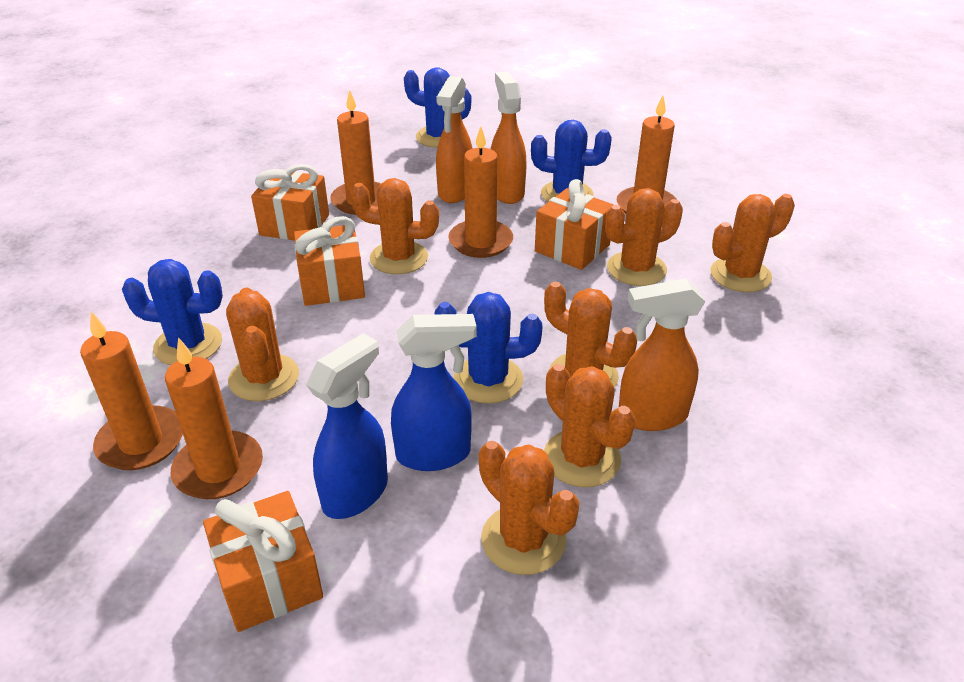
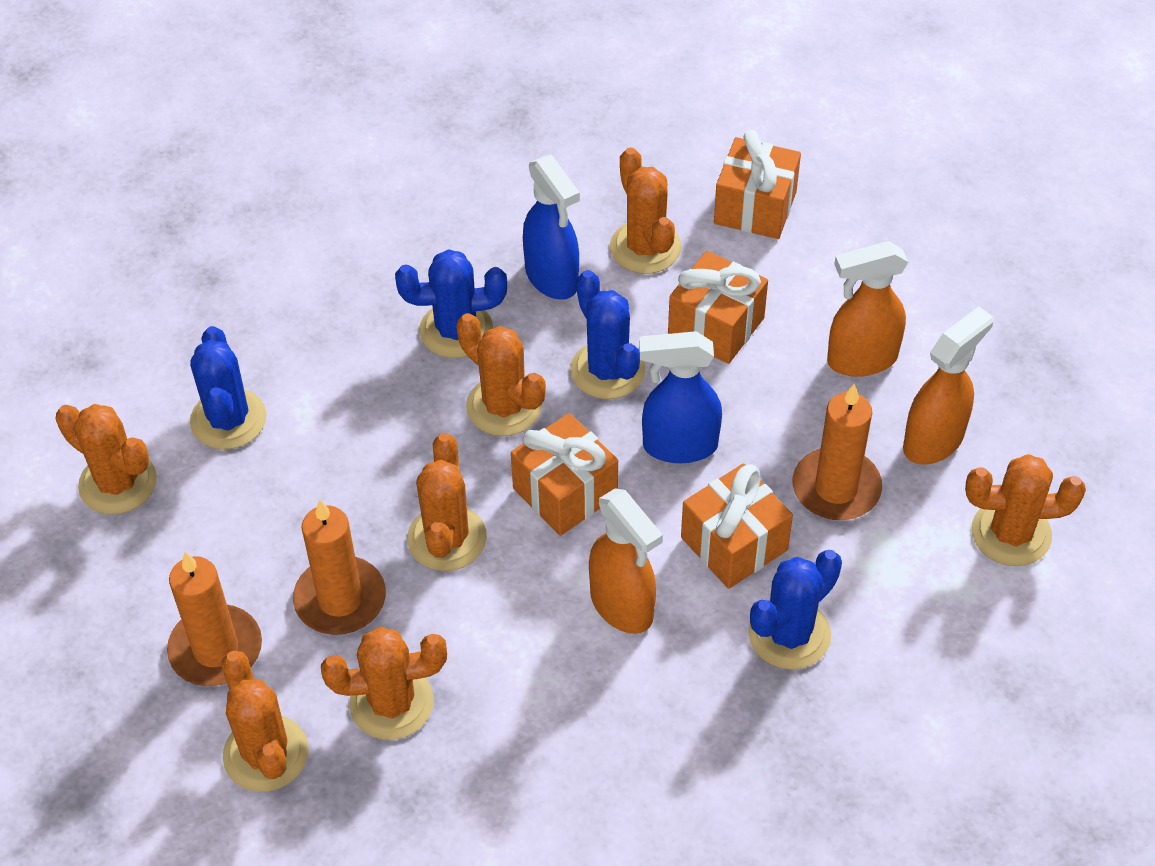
orange candle: [80,312,183,470] [165,337,263,499] [330,90,381,215] [449,127,513,258] [617,96,677,214] = 5 -> [167,552,262,686] [293,500,386,635] [793,384,882,520] = 3

